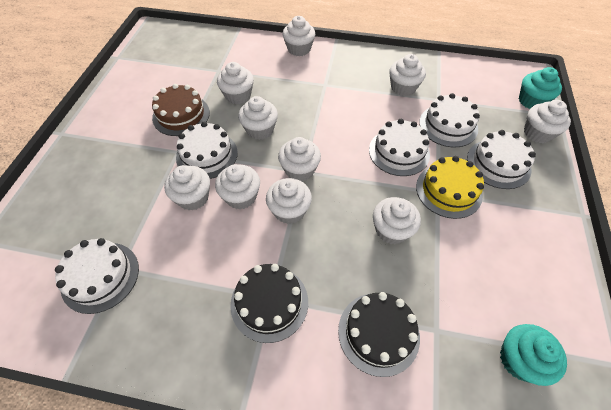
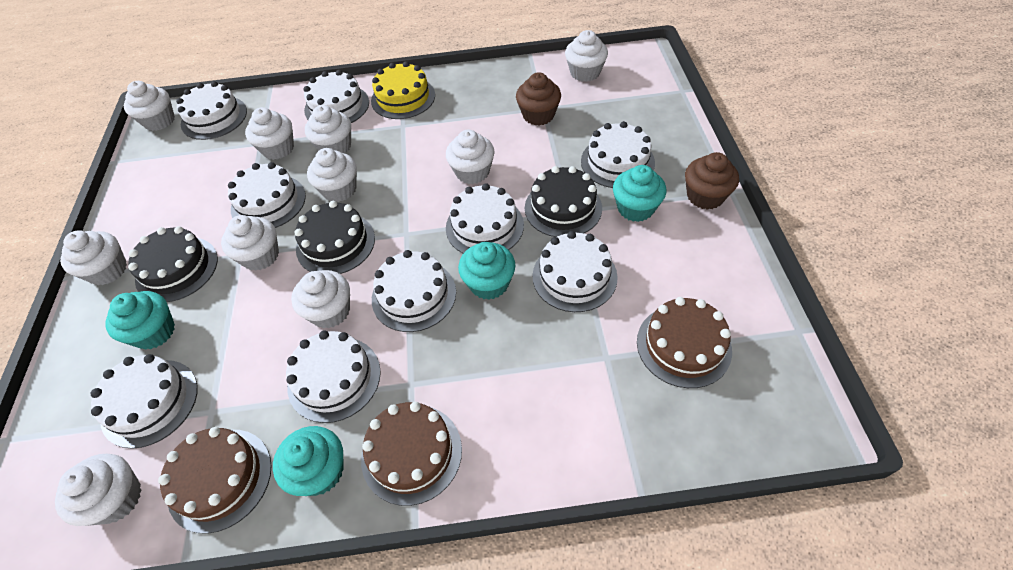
black cake: [230,264,308,343] [338,292,420,377] = 2 -> [128,226,218,302] [294,201,375,274] [525,166,602,237] = 3
brown cake: [152,84,210,136] = 1 -> [158,427,272,534] [361,402,462,506] [637,297,732,388] = 3
brown cupcake: none = 0 -> [516,72,561,126] [685,152,739,210] = 2
turquoise cupcake: [500,324,567,386] [519,67,562,109] = 2 -> [105,291,175,350] [273,426,344,496] [458,242,516,300] [613,165,666,222] = 4
white cake: [55,238,139,314] [176,122,238,179] [369,119,430,176] [419,93,480,147] [467,130,536,189] = 5 -> [91,354,198,449] [176,81,247,140] [228,162,306,228] [286,331,381,423] [304,70,369,123] [372,250,456,332] [446,183,524,254] [533,231,618,312] [581,121,655,188] = 9

